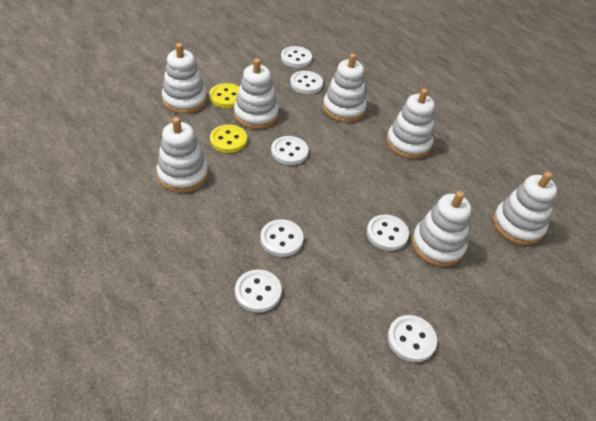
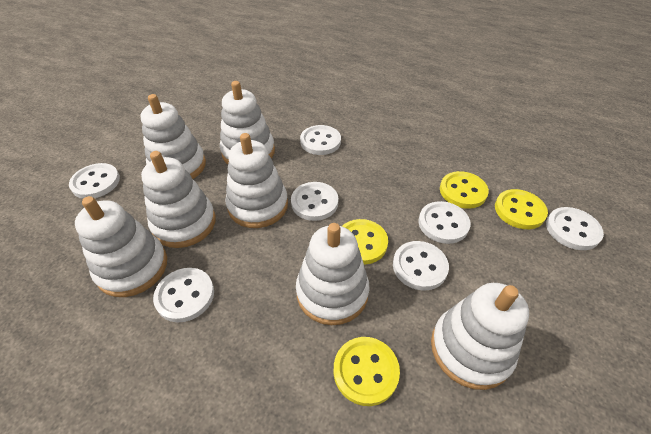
yellow button: [209,83,239,108] [210,124,247,153] = 2 -> [334,337,400,406] [342,219,388,265] [440,171,489,209] [495,189,548,229] = 4

